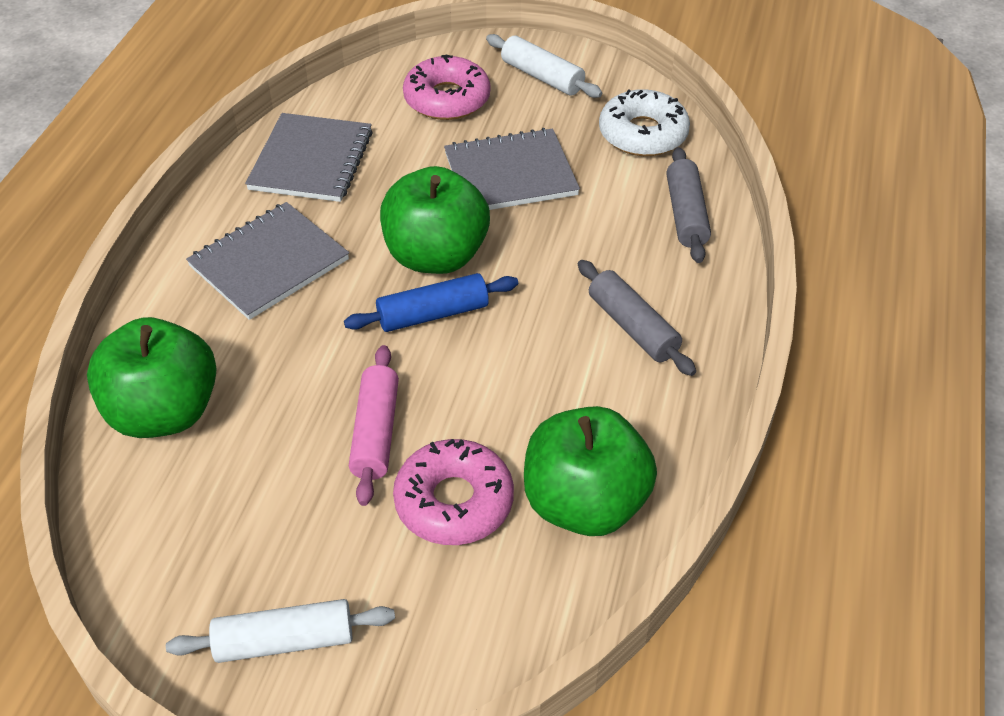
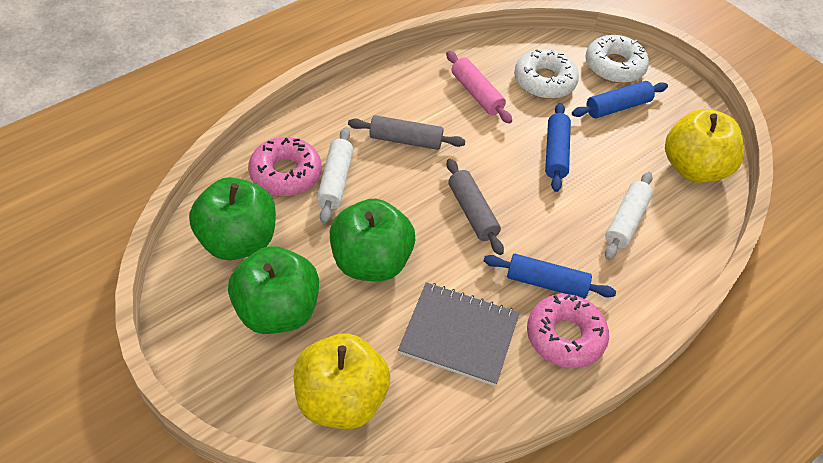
blue rolling pin: [344,273,518,332] = 1 -> [484,254,616,299] [545,103,571,192] [572,81,668,118] = 3
grey notebook: [186,202,349,320] [245,113,373,202] [444,128,580,210] = 3 -> [398,282,520,386] = 1
white donut: [599,89,690,156] = 1 -> [514,49,579,99] [585,35,649,83] = 2
yellow apple: none = 0 -> [294,333,390,429] [665,109,744,183] = 2

